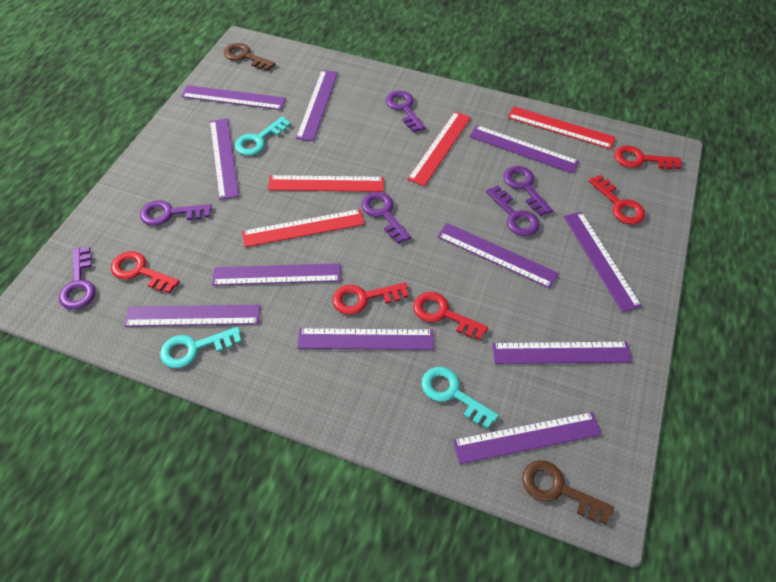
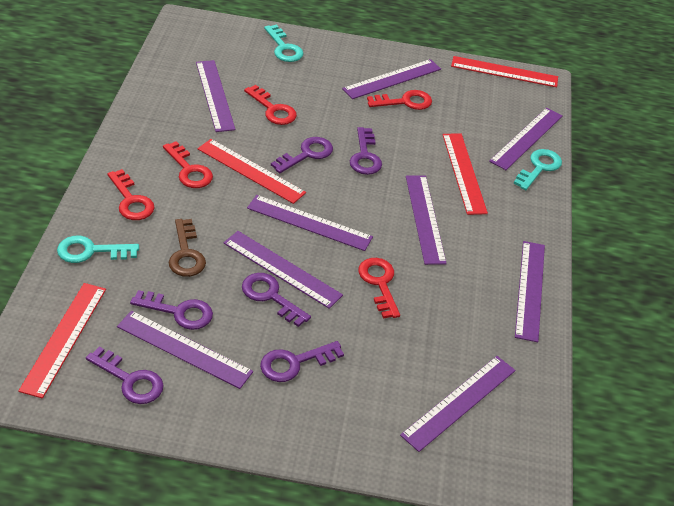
brown key: [224,43,276,71] [523,460,614,524] = 2 -> [169,219,206,277] = 1
purple ruler: [124,305,260,327] [181,85,286,110] [210,119,239,200] [212,263,341,286] [296,70,338,141] [297,328,434,350] [437,223,558,288] [453,412,602,464] [469,125,579,174] [492,341,632,364] [564,212,642,313] = 11 -> [117,311,253,389] [196,60,236,132] [224,231,343,309] [247,195,373,251] [342,59,441,99] [400,356,516,452] [406,175,447,265] [489,108,562,170] [515,241,545,342] = 9

